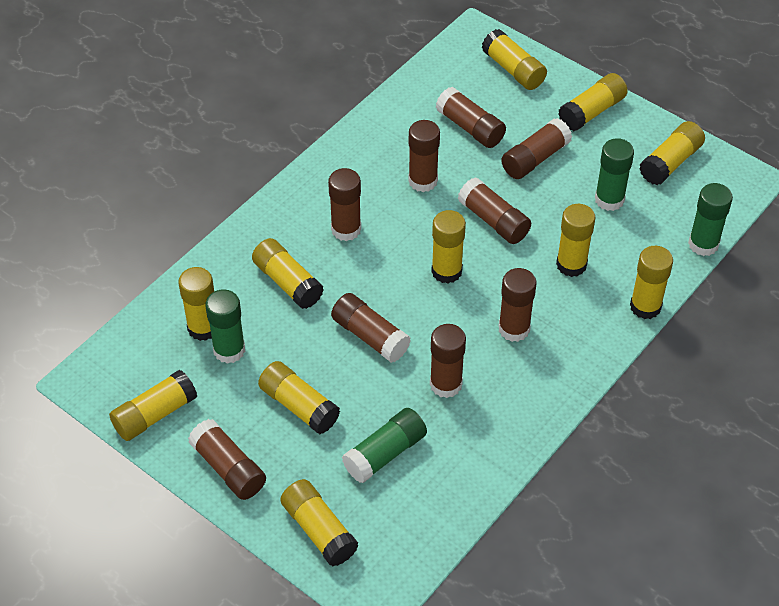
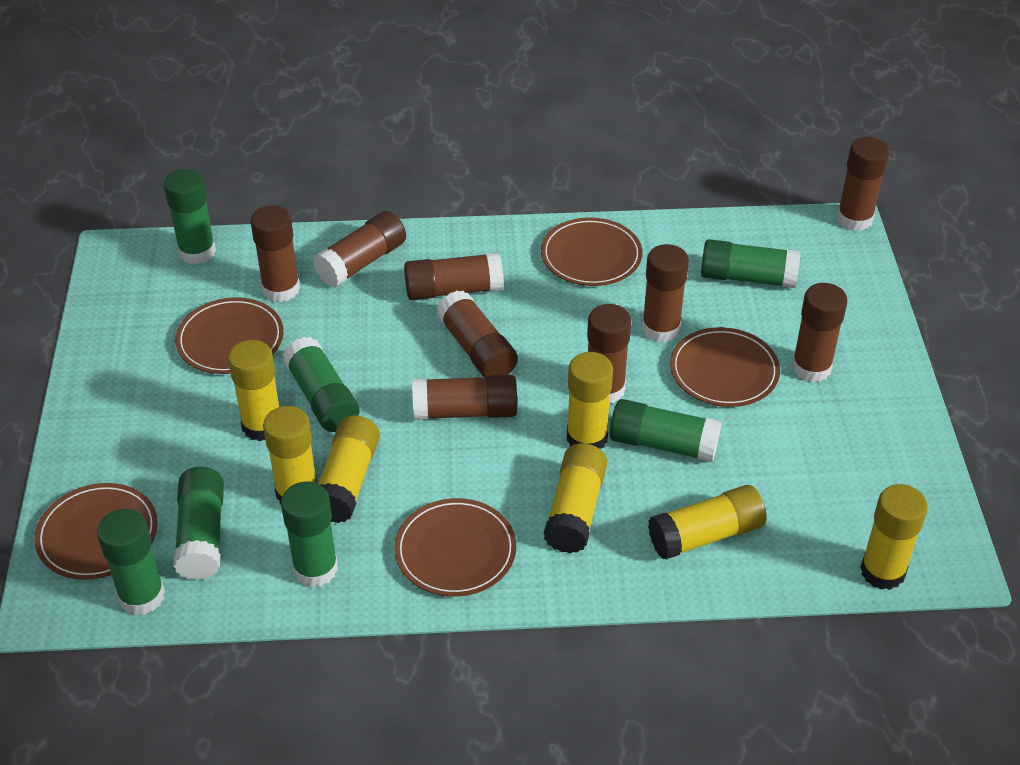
brown plate: none = 0 -> [35,483,158,580] [175,297,284,374] [394,498,516,597] [541,217,642,286] [670,327,780,407] = 5
green glue stick: [205,289,245,364] [342,408,427,483] [595,138,634,211] [688,183,733,256] = 4 -> [97,509,165,615] [164,169,216,264] [173,467,224,580] [281,481,338,587] [283,337,359,432] [610,399,721,462] [701,239,801,288] = 7
yellow glue stick: [109,370,197,441] [179,267,214,341] [252,238,324,309] [258,361,340,434] [280,479,359,566] [431,210,466,284] [482,29,547,90] [556,204,596,277] [558,73,628,131] [630,246,673,319] [639,121,705,185] = 11 -> [228,340,279,441] [263,406,318,504] [318,415,380,523] [543,443,607,553] [567,352,613,449] [648,485,766,560] [860,484,928,590] = 7

